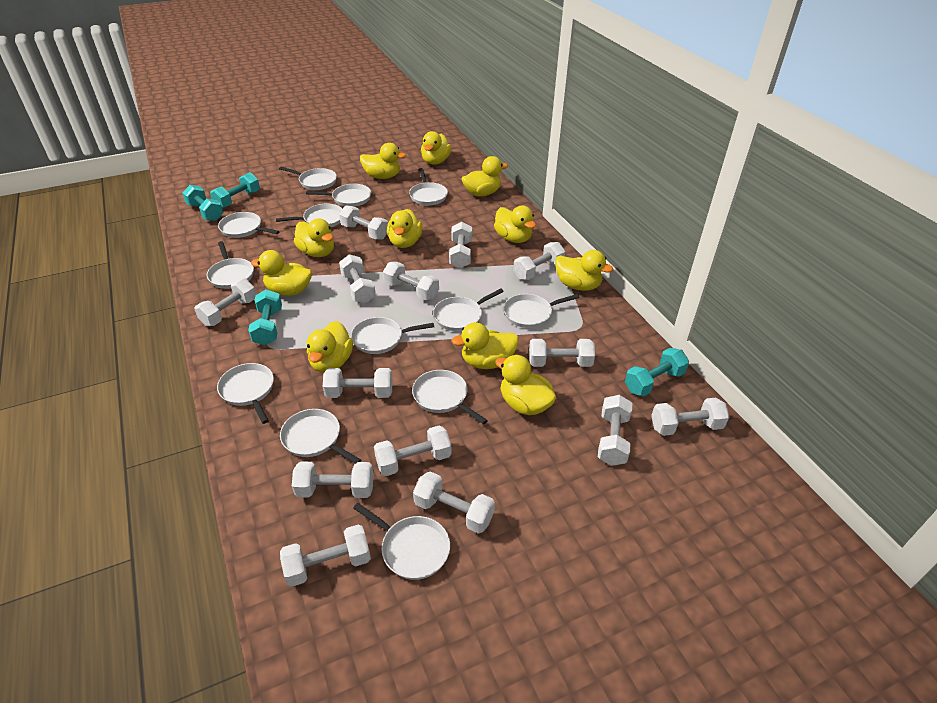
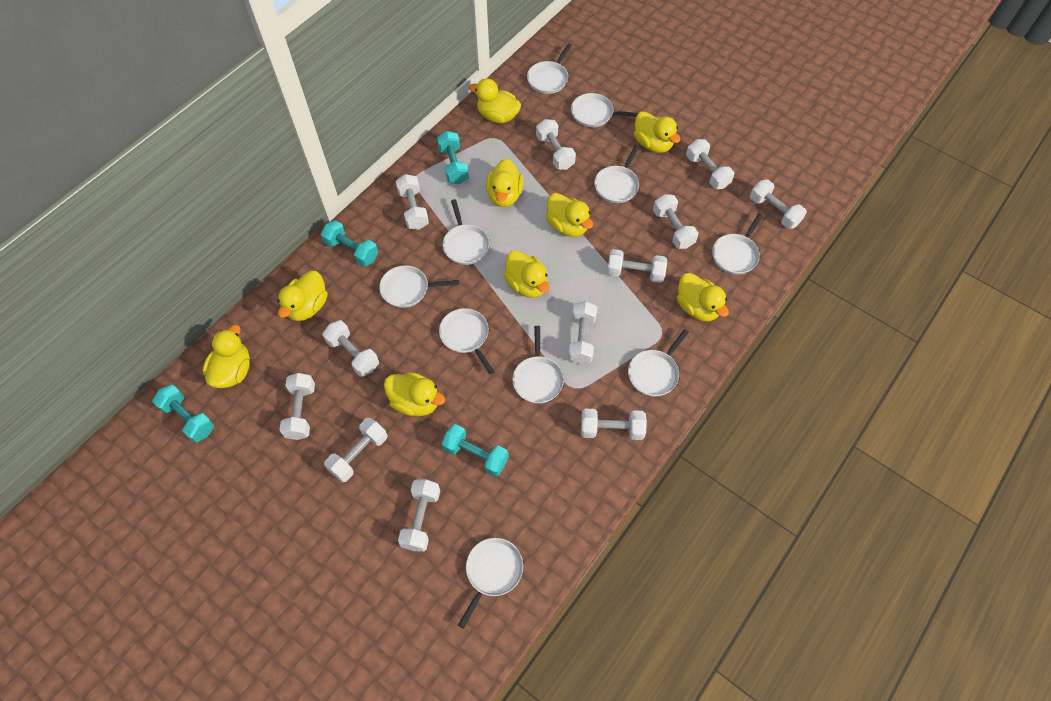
white dumbbell: [194,279,256,326] [280,524,371,587] [292,462,373,498] [323,368,393,398] [339,205,388,240] [339,254,376,303] [374,425,451,476] [383,262,439,300] [413,471,495,534] [449,222,472,268] [513,242,565,280] [529,339,595,367] [598,395,632,466] [651,398,729,436] = 14 -> [280,373,315,440] [323,320,379,377] [324,418,387,482] [395,174,429,230] [398,479,440,552] [536,119,576,170] [568,301,597,364] [581,409,647,440] [607,249,667,283] [653,194,698,249] [686,139,734,189] [750,179,807,229] = 12
white pan: [207,241,254,289] [217,363,274,424] [218,212,279,238] [276,204,343,227] [279,167,337,190] [280,409,361,464] [306,184,371,207] [351,317,434,354] [353,503,450,580] [409,168,448,205] [412,370,488,424] [433,288,504,331] [503,294,580,328] = 13 -> [379,265,459,308] [439,308,495,374] [443,199,489,265] [458,538,523,629] [512,326,564,404] [527,44,572,94] [571,93,638,127] [594,145,639,203] [628,329,689,397] [712,214,763,275] = 10
yellow duck: [251,250,312,296] [294,218,334,257] [307,321,353,373] [360,143,406,179] [387,209,423,248] [421,131,451,165] [451,322,519,369] [462,156,508,197] [494,205,536,243] [495,355,556,415] [555,250,613,291] = 11 -> [203,325,250,388] [278,271,328,321] [384,372,445,416] [469,79,521,123] [486,159,523,207] [504,250,549,298] [546,193,593,237] [634,111,680,153] [677,273,729,322] = 9

